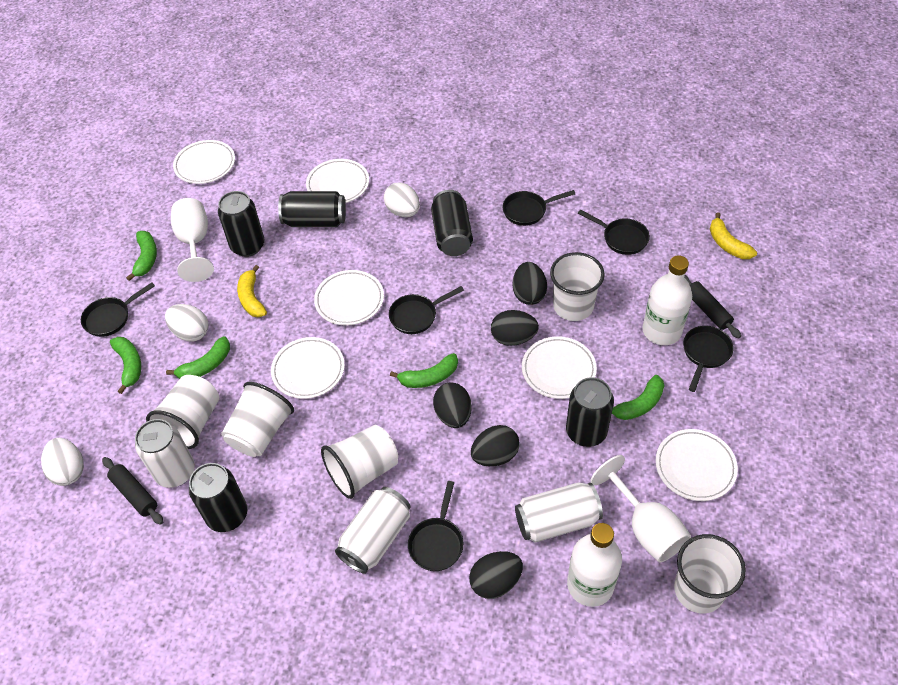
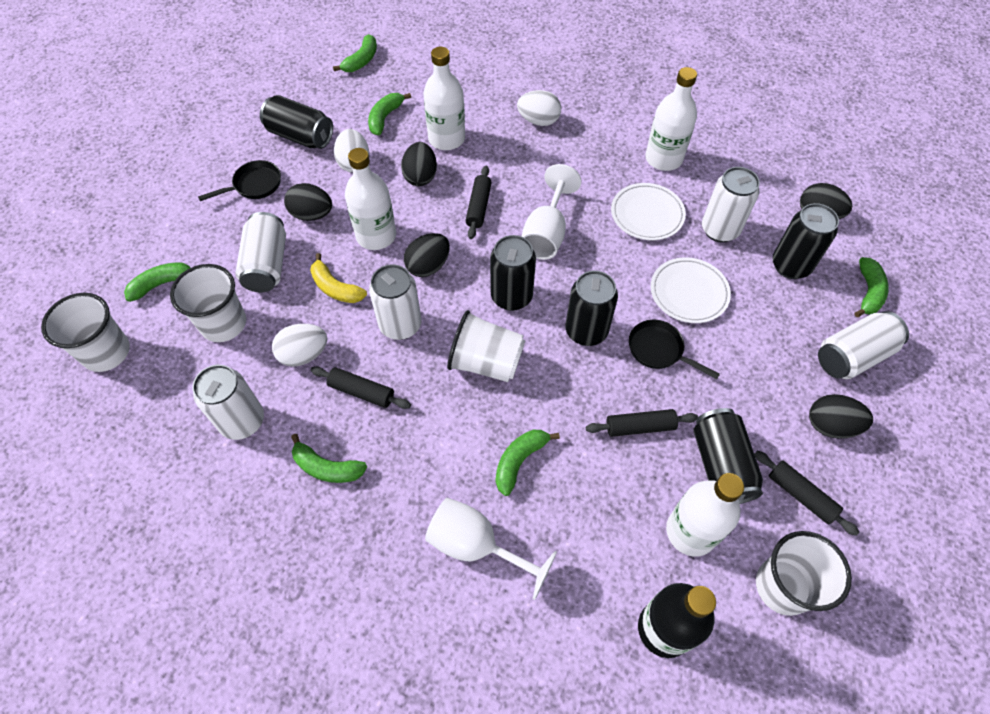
black bottle: none = 0 -> [638,583,716,658] = 1
black pan: [81,282,155,337] [389,286,464,334] [408,481,464,571] [502,190,575,226] [578,209,650,255] [683,326,734,392] = 6 -> [198,160,281,201] [629,320,720,379] = 2
black rolling pin: [102,457,163,525] [684,275,741,339] = 2 -> [311,367,411,409] [466,166,492,239] [586,409,698,437] [754,451,859,536] = 4
green banana: [110,337,141,394] [126,231,157,281] [166,336,230,379] [390,353,458,388] [612,375,665,420] = 5 -> [124,263,191,302] [291,434,367,483] [333,34,377,72] [368,93,411,135] [496,430,560,496] [854,257,889,317] = 6
white bottle: [567,523,622,607] [643,256,692,345] = 2 -> [345,148,396,250] [423,47,465,150] [645,67,697,171] [666,473,744,557] = 4
white can: [135,419,195,488] [335,487,411,574] [515,482,603,543] = 3 -> [192,365,264,440] [235,212,286,292] [369,264,422,340] [702,167,760,242] [818,311,909,379] = 5
white cup: [146,375,219,449] [221,382,294,457] [321,425,398,499] [550,252,605,321] [674,534,746,614] = 5 -> [41,293,130,372] [170,264,246,342] [447,310,525,382] [756,531,852,616] = 4
white plate: [173,140,235,184] [271,337,345,399] [306,159,369,203] [314,270,384,325] [522,336,597,399] [655,429,738,501] = 6 -> [611,183,686,240] [651,257,731,323] = 2
yellow banana: [237,265,267,317] [710,212,757,259] = 2 -> [310,253,367,303] = 1

